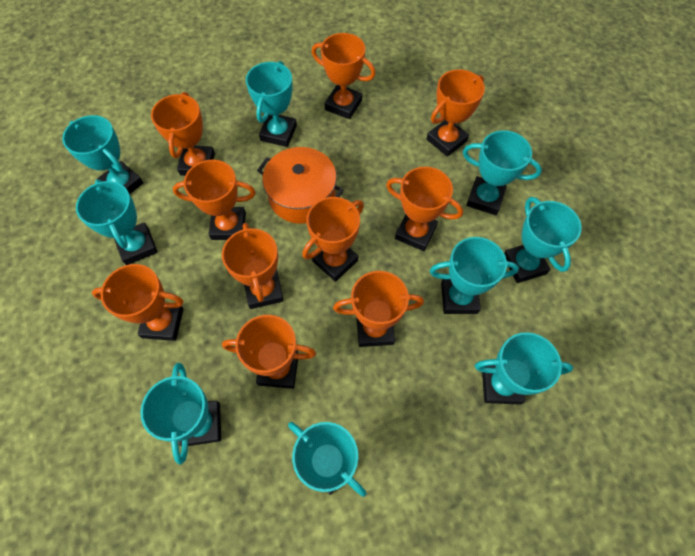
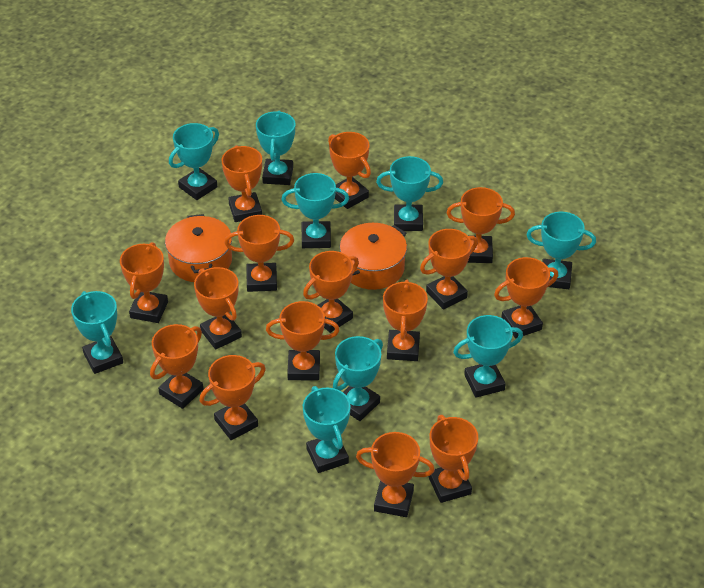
orange pot: [257,147,344,224] = 1 -> [165,214,232,282] [340,223,407,290] = 2
orange trophy: [92,264,184,341] [151,92,215,176] [173,160,256,240] [222,223,284,309] [222,315,316,389] [302,197,364,282] [312,33,376,119] [333,271,424,347] [386,167,463,251] [427,69,485,157] = 10 -> [120,242,168,323] [150,324,203,409] [194,267,242,350] [199,355,266,440] [221,145,262,222] [225,215,294,292] [266,301,340,381] [303,251,359,333] [328,132,371,209] [356,432,435,517] [383,280,428,361] [420,229,478,310] [429,415,478,503] [446,187,515,263] [494,257,558,338] = 15

